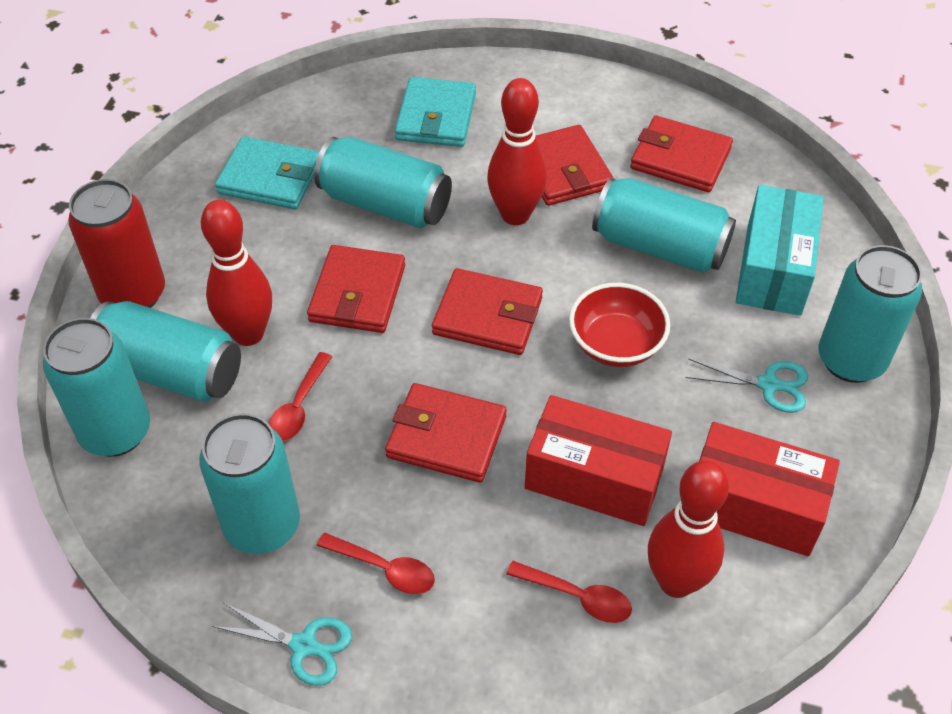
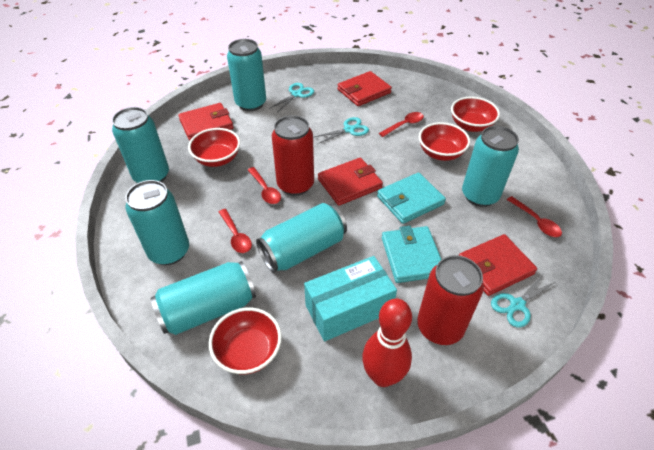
red bowl: [569,283,670,367] = 1 -> [188,128,240,167] [209,308,282,374] [419,122,470,161] [451,97,500,132] = 4
red bowling pin: [201,200,272,346] [487,78,547,225] [648,460,729,598] = 3 -> [362,299,412,387] = 1
red box: [525,395,672,526] [699,422,840,556] = 2 -> none = 0
red can: [68,179,165,308] = 1 -> [272,115,314,196] [417,255,484,345] = 2
red spoon: [269,352,332,441] [317,533,435,594] [506,561,632,623] = 3 -> [219,209,252,253] [248,167,281,204] [379,112,424,137] [507,196,562,237] = 4
red wallet: [307,245,405,333] [385,383,507,483] [432,268,543,355] [535,125,614,206] [630,116,733,192] = 5 -> [178,103,234,141] [318,158,383,206] [338,71,392,106] [459,234,537,296] = 4
turquoise scissors: [212,603,352,686] [685,359,808,413] = 2 -> [269,83,314,113] [314,117,369,144] [491,275,557,328] = 3

